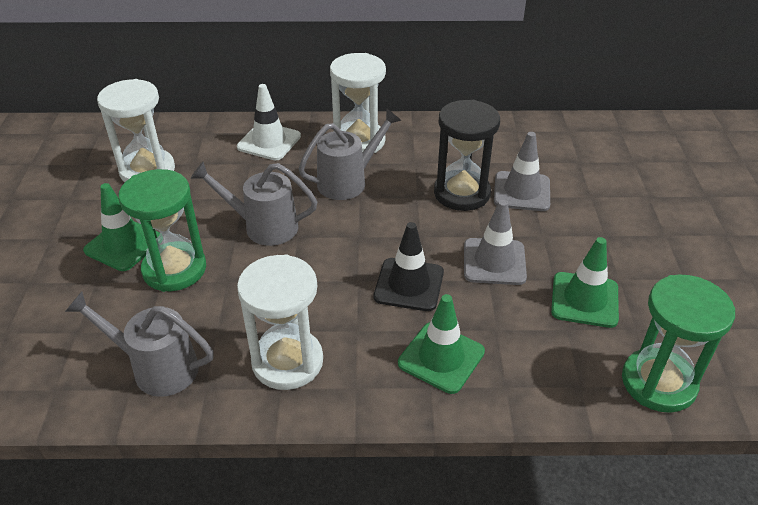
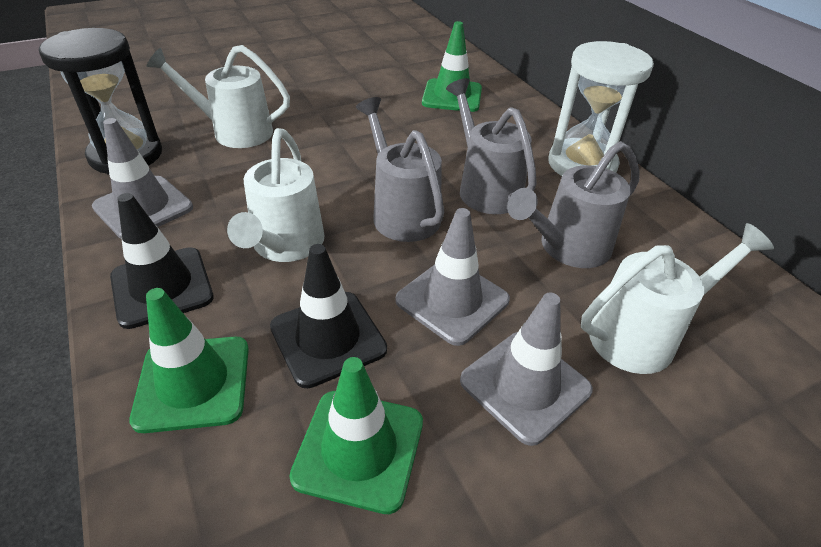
black traffic cone: [374,222,444,311] = 1 -> [110,193,214,329] [270,244,387,388] = 2
green hourglass: [118,169,206,292] [622,274,735,413] = 2 -> none = 0
grey traffic cone: [464,200,527,285] [494,132,550,211] = 2 -> [92,118,193,239] [395,208,510,346] [460,293,593,446] = 3
white hourglass: [97,79,175,182] [237,255,323,390] [330,53,386,153] = 3 -> [549,41,654,176] = 1
white traffic cone: [237,84,301,161] = 1 -> none = 0
white watering can: none = 0 -> [146,45,290,148] [227,128,325,262] [581,223,774,374] = 3

